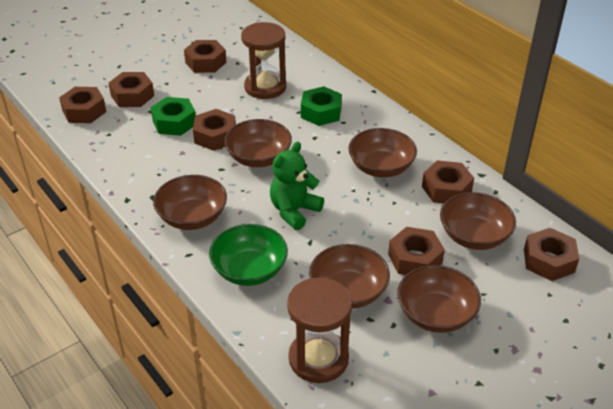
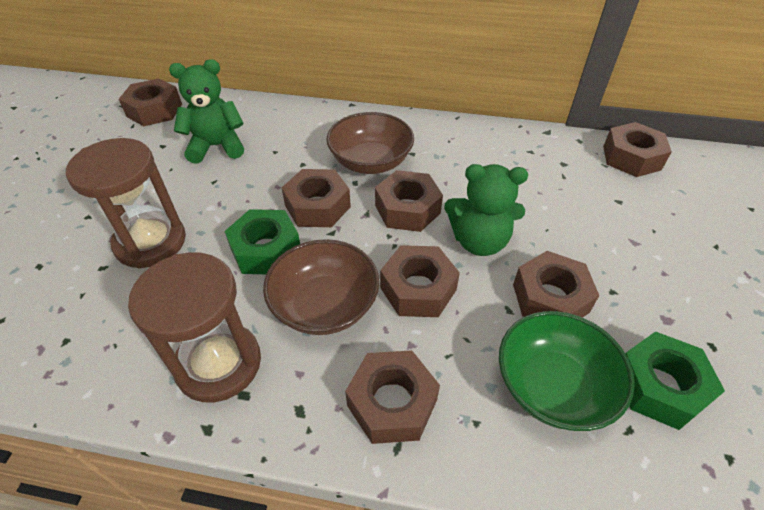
brown bowl: [153,175,227,230] [224,119,292,167] [309,244,390,309] [348,128,417,177] [397,265,481,333] [440,192,516,250] = 6 -> [263,239,379,335] [326,112,414,174] = 2
green teddy bear: [270,142,324,230] = 1 -> [169,59,244,164] [444,164,528,256] = 2

